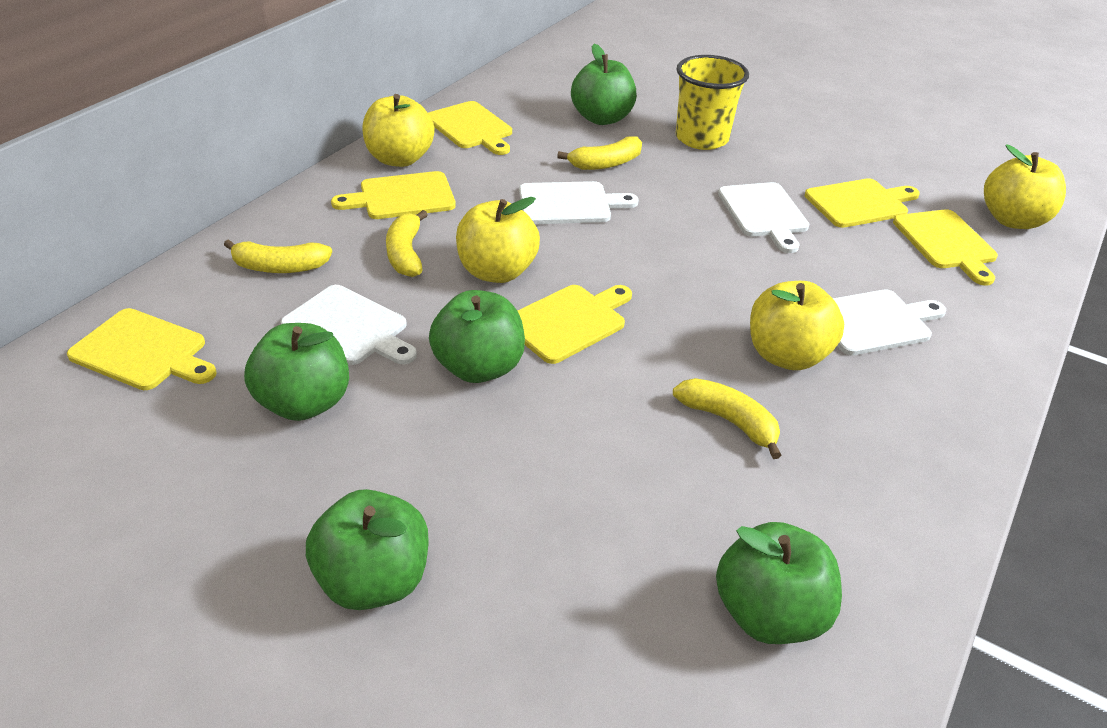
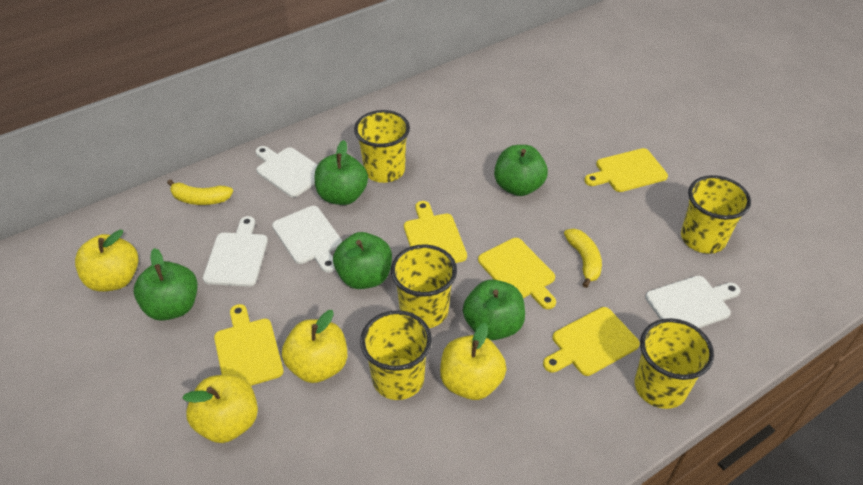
yellow banana: [224,239,332,273] [386,210,428,277] [557,136,642,170] [673,378,782,459] = 4 -> [167,180,233,205] [564,229,602,288] = 2
yellow cup: [676,55,749,150] = 1 -> [354,110,410,183] [360,310,432,400] [391,244,457,328] [635,318,714,409] [681,175,751,254] = 5
yellow cutting board: [67,308,217,390] [331,171,456,219] [428,101,512,155] [518,285,632,364] [805,178,920,228] [893,209,998,285] = 6 -> [214,304,284,386] [404,201,467,263] [478,238,556,309] [543,307,640,376] [584,148,668,192] = 5

